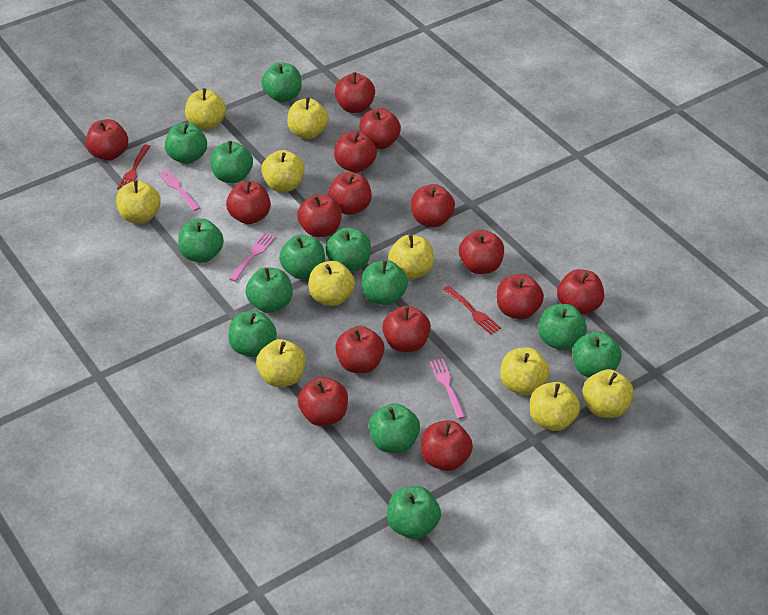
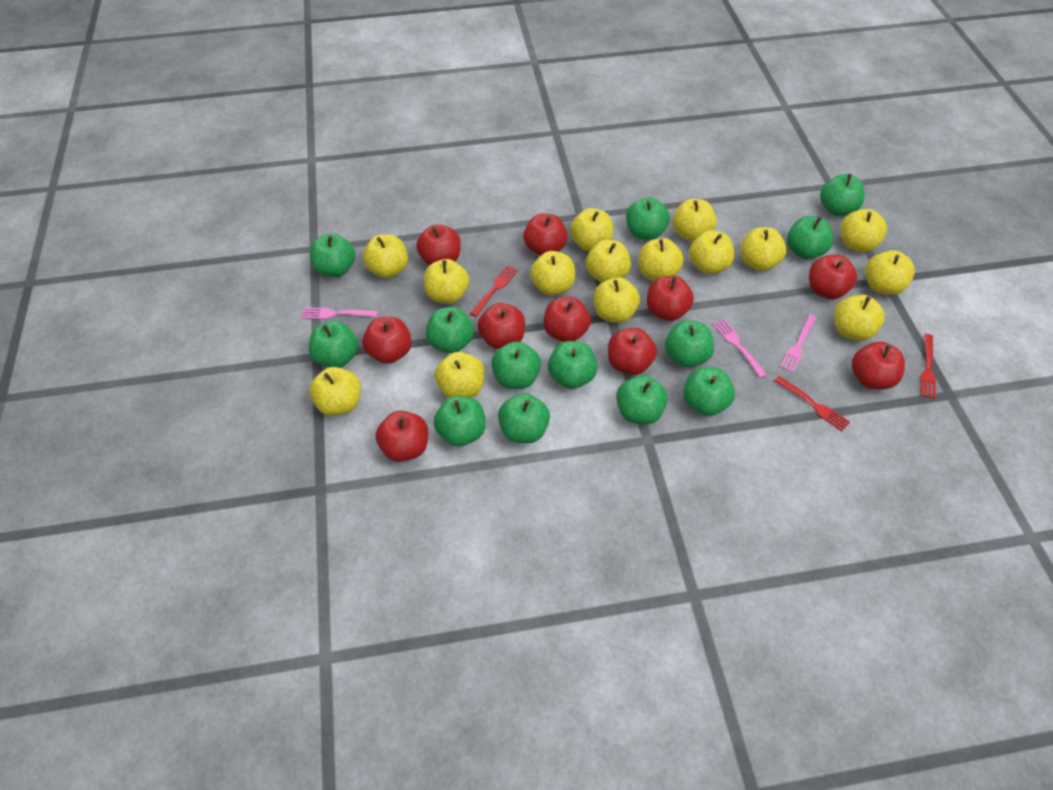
red apple: [86,119,128,161] [226,181,271,224] [297,194,342,237] [298,377,348,426] [328,172,372,215] [334,131,377,173] [335,72,375,113] [335,326,384,373] [359,108,401,149] [382,306,431,352] [411,184,455,227] [421,420,473,471] [459,230,504,274] [497,274,544,320] [557,269,604,315] = 15 -> [362,317,412,364] [375,411,428,462] [416,224,461,266] [478,303,525,349] [523,213,567,256] [543,297,591,342] [608,328,657,375] [647,276,694,321] [809,255,857,299] [852,342,905,389] = 10
red fork: [117,145,151,189] [443,285,501,334] = 2 -> [470,265,518,317] [775,376,850,431] [920,334,936,399] = 3
yellow apple: [116,180,161,223] [185,88,226,130] [256,339,306,387] [261,150,305,192] [287,97,329,139] [309,261,355,306] [388,235,434,279] [500,347,550,395] [530,382,580,431] [583,369,634,418] = 10 -> [309,367,361,416] [363,234,408,278] [424,259,469,304] [435,352,485,398] [530,251,575,295] [570,208,613,251] [586,240,631,283] [594,277,640,323] [639,238,684,281] [672,199,717,242] [689,230,734,274] [740,227,786,271] [834,295,885,341] [841,209,887,252] [865,250,915,295] = 15

